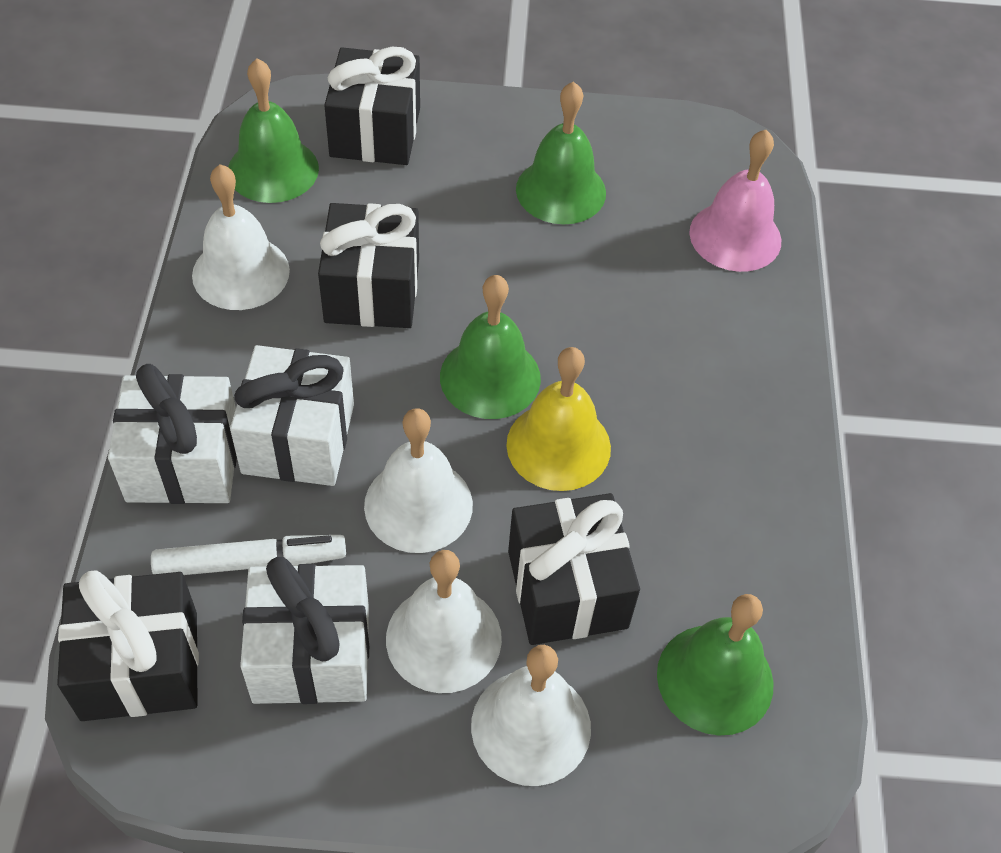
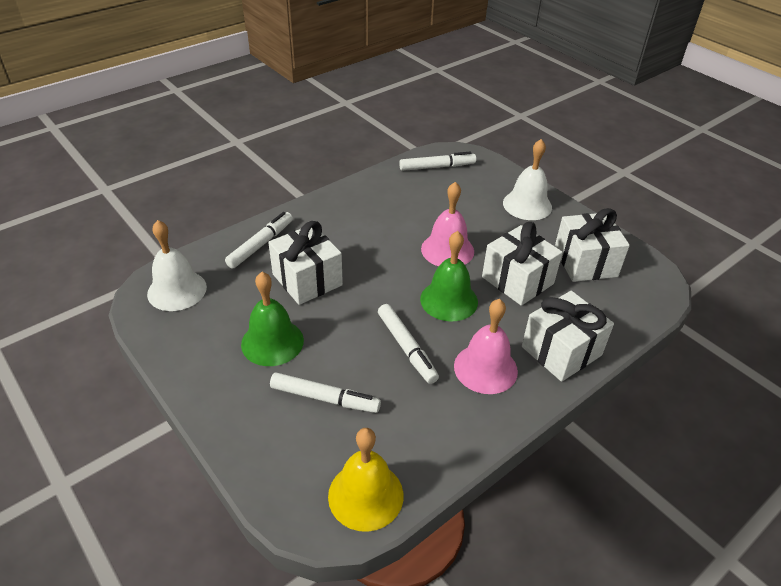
black gift: [57,571,199,721] [318,203,419,328] [324,47,420,165] [508,493,640,645] = 4 -> none = 0
green bell: [228,59,319,203] [440,275,541,419] [516,81,606,224] [657,594,773,735] = 4 -> [241,272,304,366] [420,231,478,322] = 2
pink bell: [689,130,781,272] = 1 -> [421,182,474,266] [454,299,518,394] = 2
white bell: [192,164,290,310] [364,408,473,553] [386,550,502,693] [471,645,591,786] = 4 -> [147,220,207,311] [503,139,552,220] = 2
white gift: [108,364,237,504] [230,345,354,486] [240,557,369,704] = 3 -> [268,221,343,305] [482,222,563,306] [522,291,614,382] [555,208,630,282] = 4
white marker: [151,535,346,575] = 1 -> [225,212,293,269] [270,372,381,413] [378,304,439,384] [399,152,476,171] = 4

